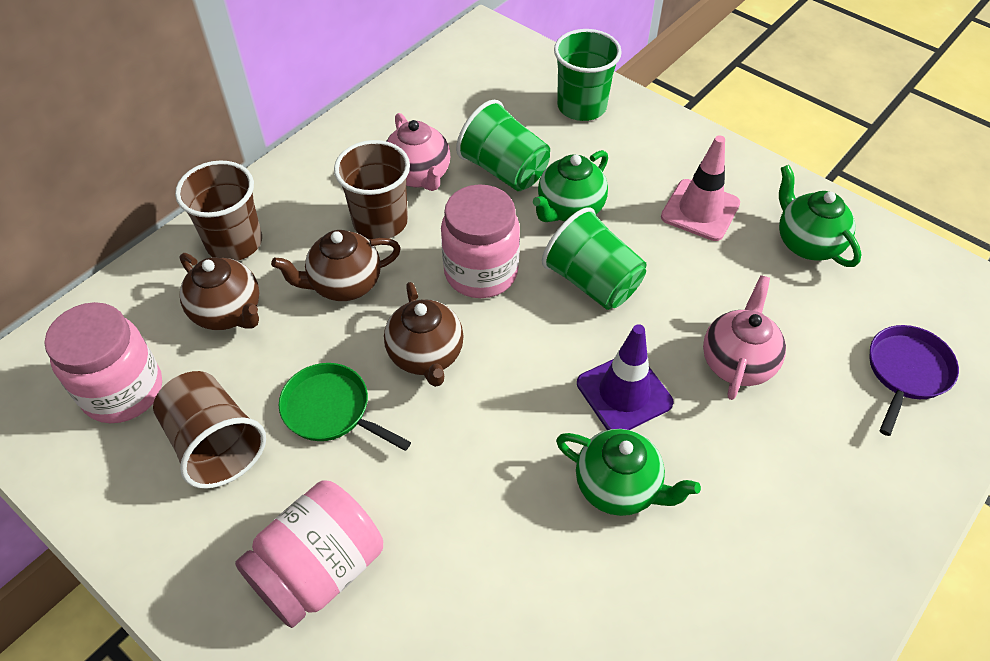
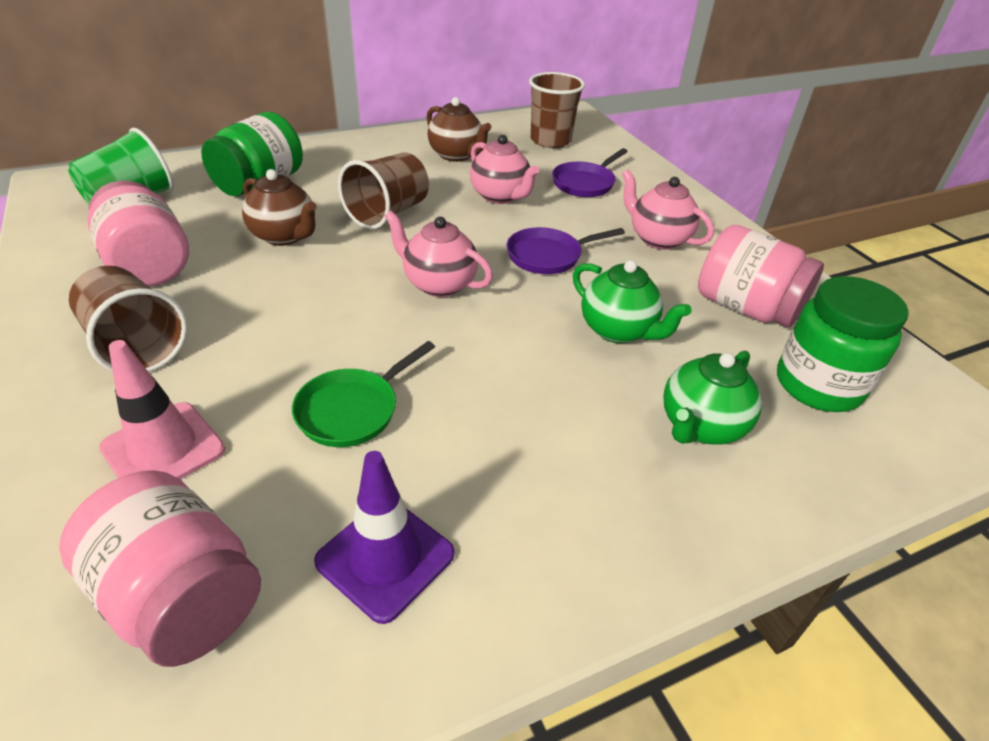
brown teapot: [180,253,259,330] [271,230,401,301] [384,282,464,387] = 3 -> [242,169,317,246] [426,97,492,162] = 2
green cup: [456,100,550,191] [542,207,647,310] [554,29,622,121] = 3 -> [68,128,174,204] = 1
green jar: none = 0 -> [201,112,303,196] [777,276,909,412] = 2
green teapot: [533,150,608,222] [556,429,701,516] [779,165,861,267] = 3 -> [573,260,692,343] [663,351,762,445] = 2
pink teapot: [386,113,450,191] [703,275,786,400] = 2 -> [385,211,493,297] [470,135,539,204] [622,169,714,250] = 3
purple pan: [870,325,959,436] = 1 -> [507,227,625,274] [552,148,628,197] = 2

